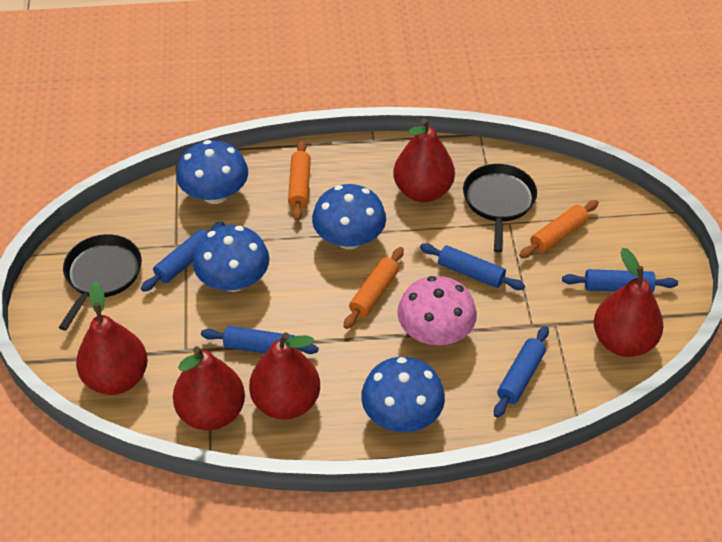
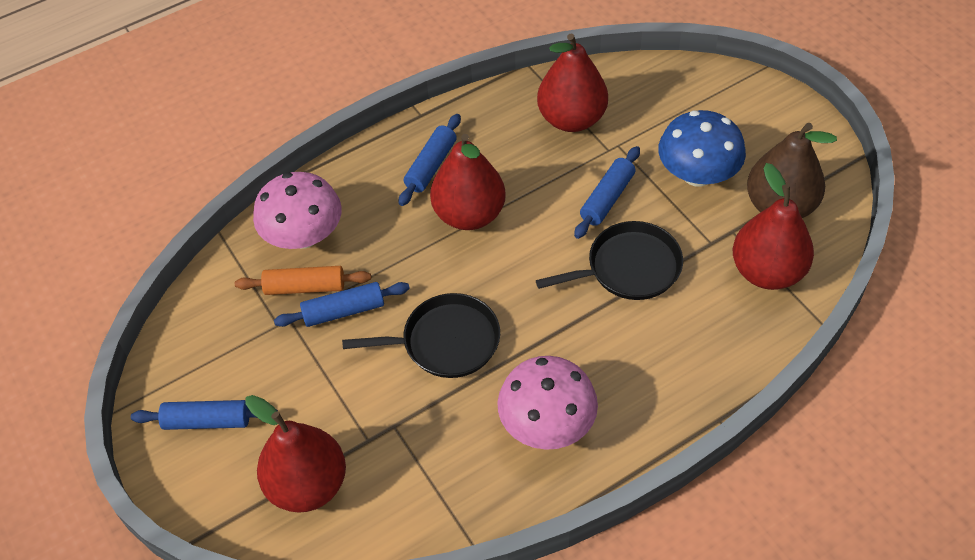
blue mushroom: [176,140,248,204] [193,225,269,292] [312,184,386,249] [361,357,445,432] = 4 -> [658,110,746,187] = 1
blue rolling pin: [141,222,225,292] [201,326,318,354] [420,243,525,290] [494,326,549,418] [562,269,678,293] = 5 -> [131,400,278,430] [274,282,410,327] [399,114,461,206] [574,146,640,239] = 4
brown pear: none = 0 -> [747,123,837,218] = 1
orange rolling pin: [288,140,311,221] [344,247,404,329] [519,200,599,258] = 3 -> [235,266,371,295] = 1
pink mushroom: [397,276,477,345] = 1 -> [253,172,342,249] [497,356,598,450] = 2
red pear: [76,281,148,395] [173,346,245,430] [249,333,320,420] [393,118,455,202] [594,248,663,357] = 5 -> [245,395,346,513] [430,134,506,230] [537,34,608,132] [733,163,814,290] = 4

